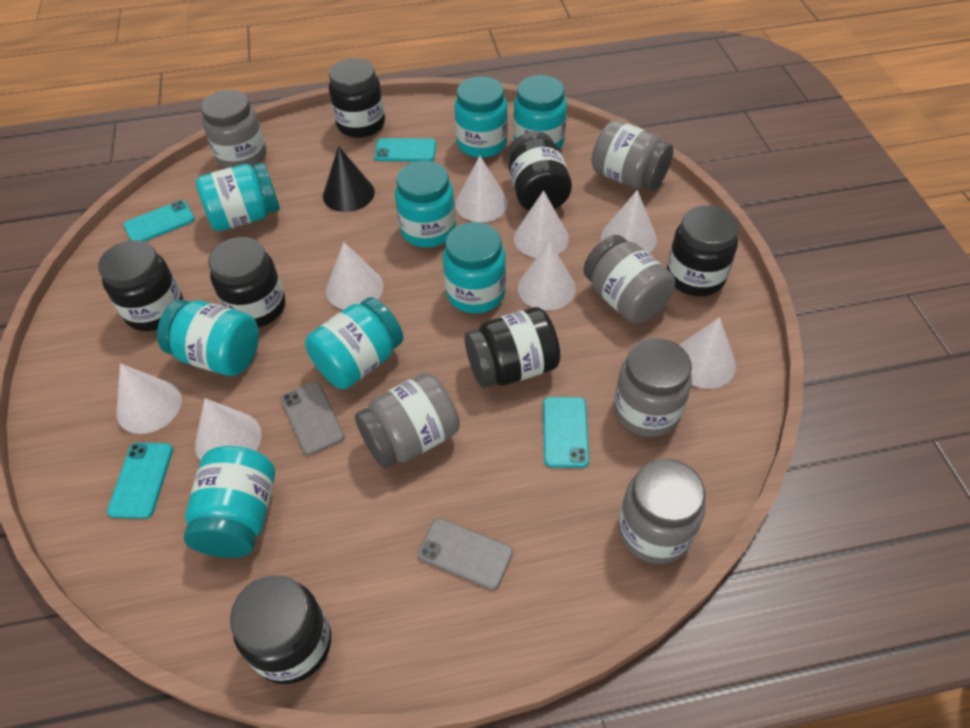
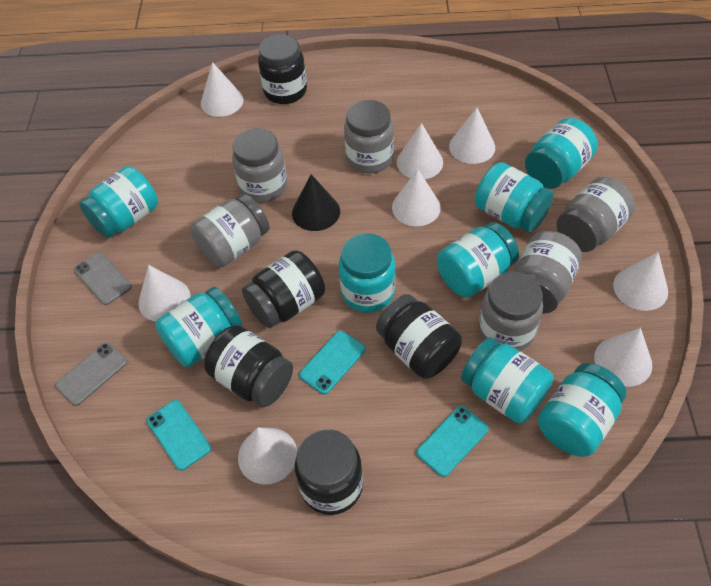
black jar: [98,240,183,331] [208,237,285,327] [230,575,331,684] [329,58,385,138] [465,307,560,388] [508,131,572,211] [667,205,739,296] = 7 -> [204,325,293,407] [242,250,325,328] [258,34,307,104] [295,429,363,515] [376,294,462,379] = 5
turquoise phone: [107,443,173,519] [123,200,195,241] [374,138,436,162] [543,397,589,468] = 4 -> [146,400,211,471] [299,331,365,394] [416,406,488,477] = 3

